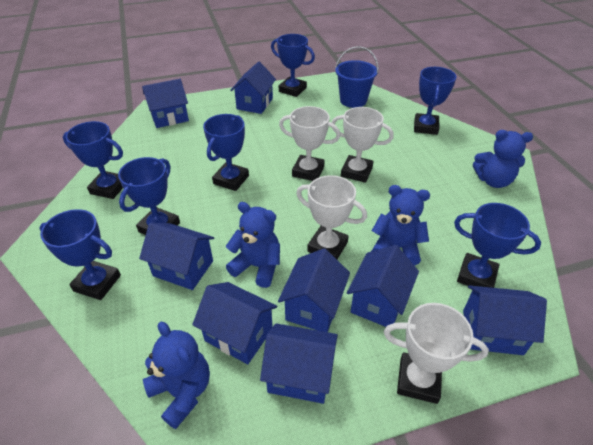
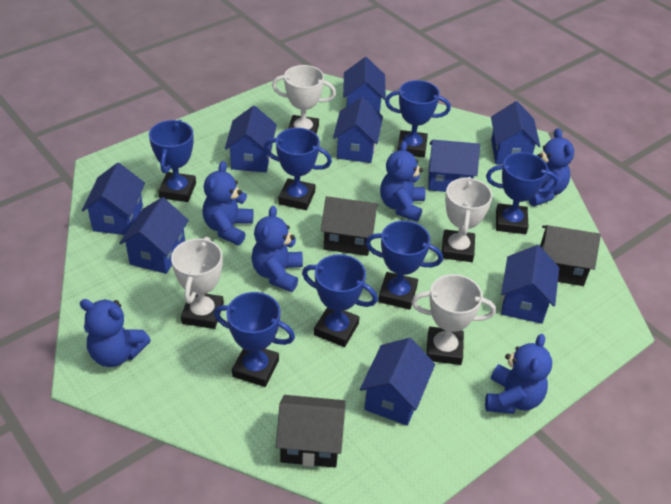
black house: none = 0 -> [276,395,346,468] [321,196,379,256] [540,225,601,286] = 3
blue bucket: [335,46,379,108] = 1 -> none = 0
blue house: [139,223,214,290] [142,79,189,128] [192,282,277,364] [230,61,276,114] [260,323,338,404] [278,248,350,332] [347,245,419,327] [463,285,547,355] = 8 -> [82,163,145,235] [119,197,189,274] [225,106,277,172] [333,97,383,163] [343,57,386,113] [360,338,435,426] [428,140,480,192] [491,101,540,165] [501,245,559,324] = 9
blue teddy bear: [143,322,210,429] [226,202,280,288] [372,185,430,266] [473,130,533,188] = 4 -> [80,299,151,367] [203,161,253,245] [251,206,303,292] [380,141,426,222] [485,334,552,414] [528,128,574,206] = 6

